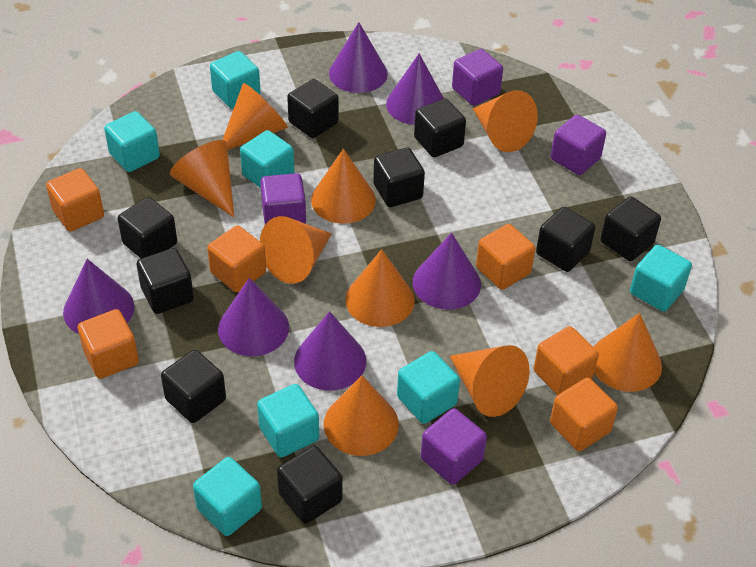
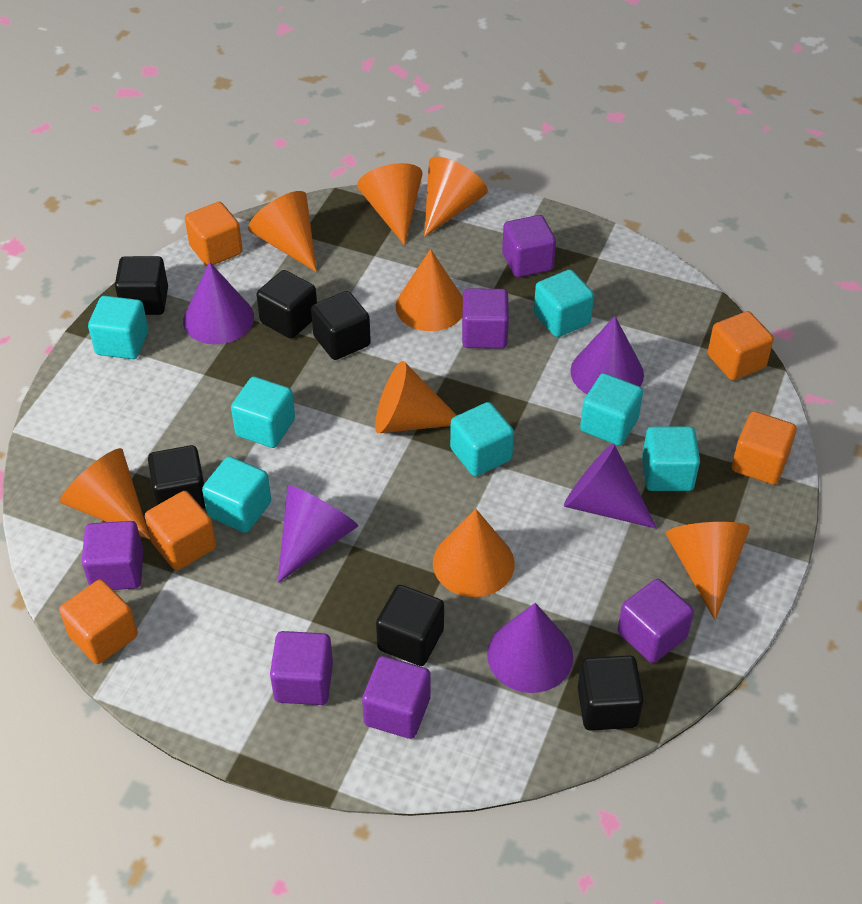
black cube: [118,197,177,259] [137,248,194,314] [161,350,226,423] [277,446,343,524] [287,79,339,138] [373,147,425,207] [414,99,466,157] [536,207,595,272] [601,197,661,261] = 9 -> [115,256,168,315] [148,445,206,509] [256,270,317,339] [311,291,371,360] [376,585,444,666] [578,655,644,731] = 6
orange cone: [170,140,234,217] [223,83,288,150] [260,216,332,284] [311,149,376,224] [324,375,399,456] [345,249,415,327] [450,345,529,417] [473,90,538,152] [594,313,662,392] = 9 -> [60,448,150,540] [248,191,317,272] [357,163,423,245] [375,361,457,433] [396,249,463,331] [424,157,488,237] [433,509,515,597] [666,522,750,620] = 8
orange cube: [46,168,104,232] [78,309,139,379] [207,226,266,292] [476,224,535,290] [534,326,599,395] [550,378,618,451] = 6 -> [59,580,138,664] [145,491,216,570] [185,202,243,266] [708,311,774,380] [732,411,796,485] = 5
purple cone: [63,259,134,334] [218,278,289,356] [294,311,366,391] [329,22,388,93] [386,53,444,125] [413,233,481,310] = 6 -> [183,262,254,344] [278,485,358,583] [487,603,573,693] [564,443,657,529] [570,316,644,394] = 5
purple cube: [260,173,306,224] [421,408,487,485] [452,49,503,106] [551,115,606,175] = 4 -> [82,521,143,590] [270,631,333,705] [362,656,430,739] [462,288,509,349] [502,215,556,277] [618,579,694,663] = 6

